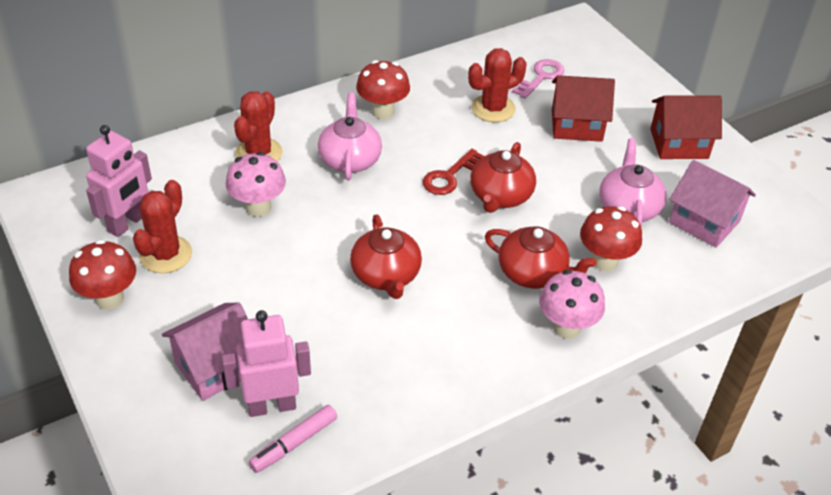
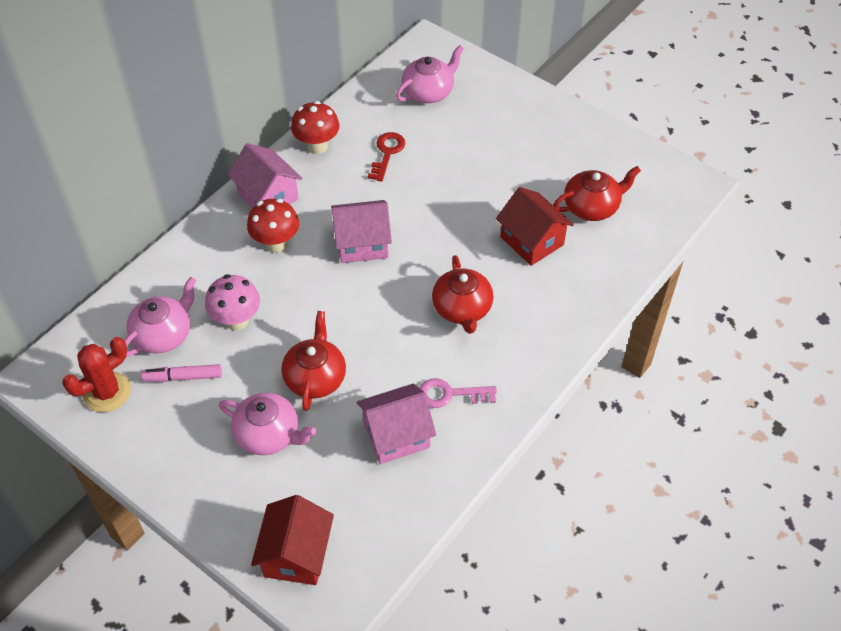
pink house: [162,302,248,401] [669,160,756,248] = 2 -> [227,143,303,208] [331,200,392,263] [357,383,436,464] = 3
pink mushroom: [226,152,286,217] [539,270,605,339] = 2 -> [205,274,260,331] = 1
pink robot: [86,125,152,237] [222,310,311,417] = 2 -> none = 0
pink teapot: [318,93,382,180] [599,138,667,225] = 2 -> [125,277,196,357] [219,393,316,455] [396,45,464,103] = 3
red cactus: [133,180,192,273] [234,91,282,162] [468,48,527,122] = 3 -> [62,337,131,412] = 1
red mushroom: [69,240,136,310] [356,60,410,119] [580,206,642,271] = 3 -> [247,199,299,253] [291,101,340,154] = 2

